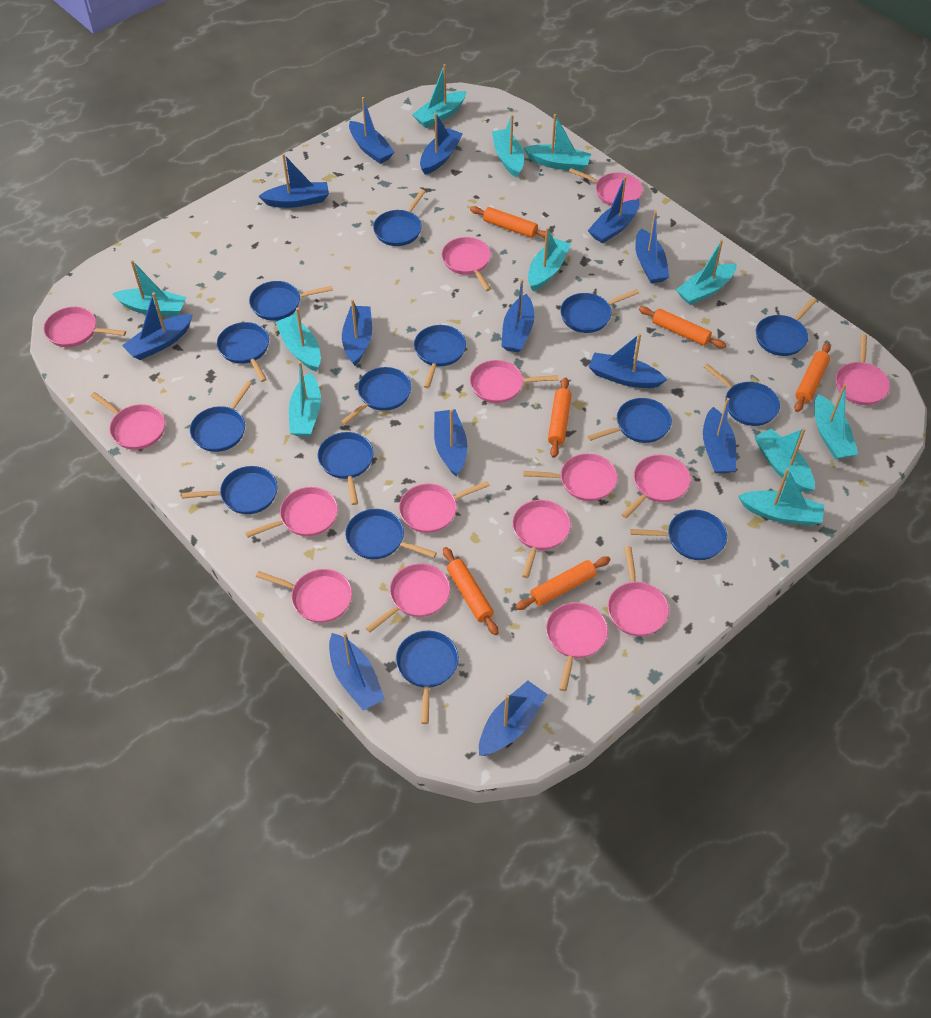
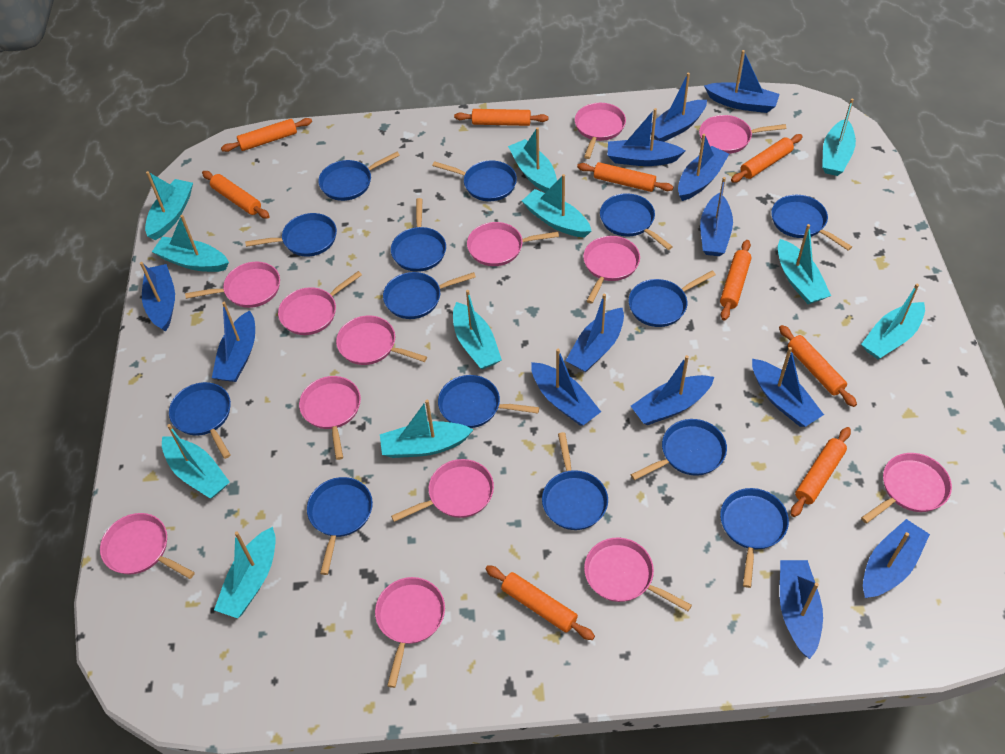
blue pan: [182,466,278,514] [190,380,252,452] [217,322,269,382] [249,281,333,320] [317,432,374,505] [341,367,411,425] [345,509,437,559] [373,189,426,246] [396,631,459,724] [414,325,466,388] [560,289,639,333] [588,398,672,443] [630,510,727,560] [704,364,780,426] [756,298,817,356] = 15 -> [169,382,231,459] [245,213,337,257] [307,477,373,575] [318,152,400,201] [383,272,476,319] [391,198,446,272] [432,160,517,201] [438,375,539,428] [542,432,608,530] [600,193,673,250] [629,270,716,327] [630,419,727,480] [720,488,789,588] [771,195,852,250] = 14
orange rolling pin: [443,547,498,635] [470,206,546,238] [515,556,611,610] [548,378,571,458] [639,306,726,348] [794,343,831,412] = 6 -> [202,171,270,219] [221,118,312,152] [454,109,548,126] [486,565,595,640] [577,162,673,192] [720,240,752,321] [731,134,803,183] [779,325,857,407] [791,427,851,517] = 9
pink pan: [44,307,126,347] [91,392,165,450] [245,487,338,538] [256,569,352,623] [366,564,450,633] [399,481,490,533] [441,237,491,291] [470,360,558,403] [512,500,571,578] [524,453,617,501] [546,602,608,691] [569,168,643,206] [608,546,669,636] [621,455,691,518] [836,334,890,405] = 15 -> [100,513,195,579] [185,262,280,308] [278,271,362,335] [299,376,361,460] [336,316,427,365] [375,577,445,688] [391,459,494,522] [467,222,559,266] [575,103,626,159] [583,236,640,304] [584,538,692,611] [699,115,786,154] [861,453,952,523] = 13

